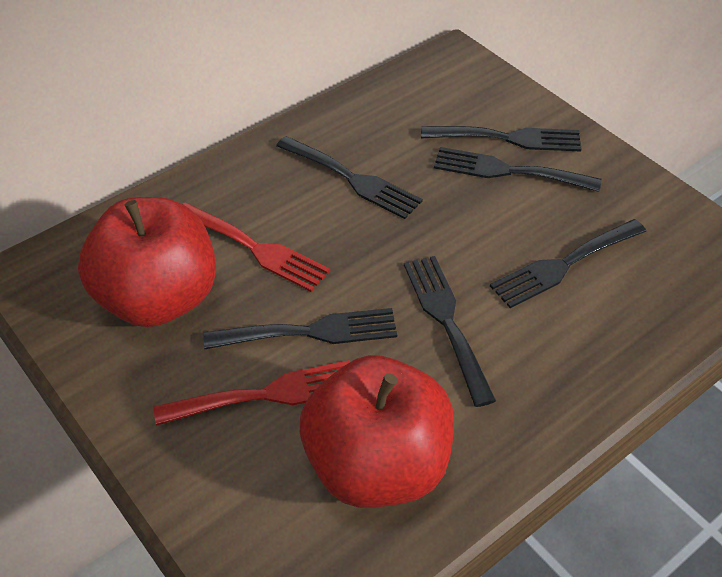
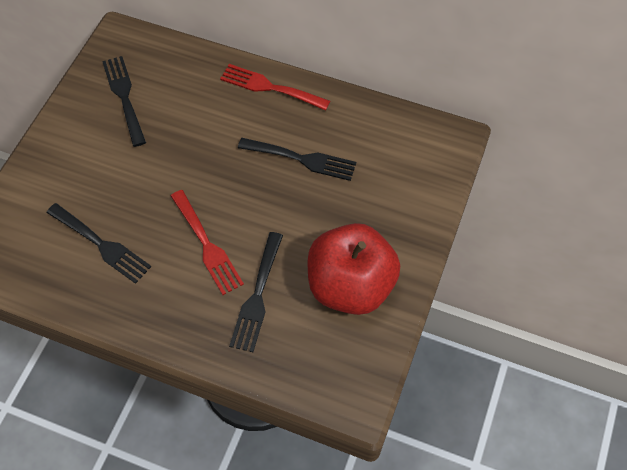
black fork: [204,308,397,349] [276,136,423,219] [404,256,496,407] [421,126,582,152] [434,147,602,192] [490,219,646,308] = 6 -> [47,203,151,284] [102,56,146,147] [229,232,283,352] [238,138,356,181] = 4
red apple: [78,197,216,327] [300,355,454,508] = 2 -> [308,223,400,315] = 1

